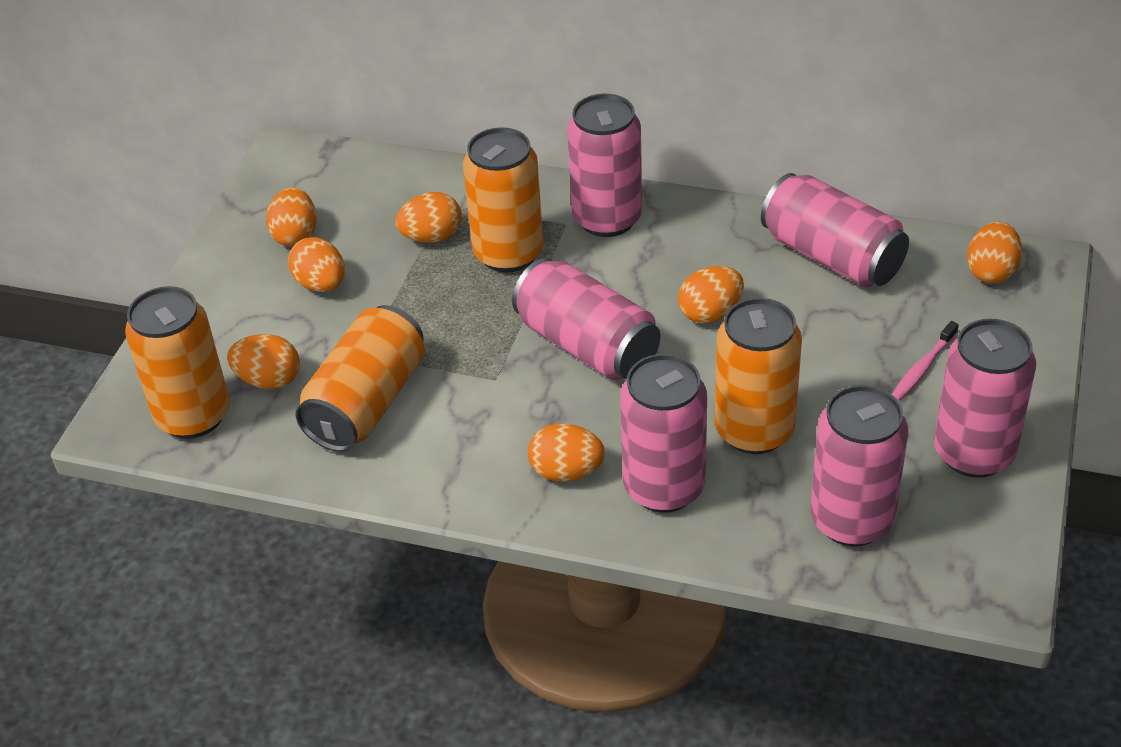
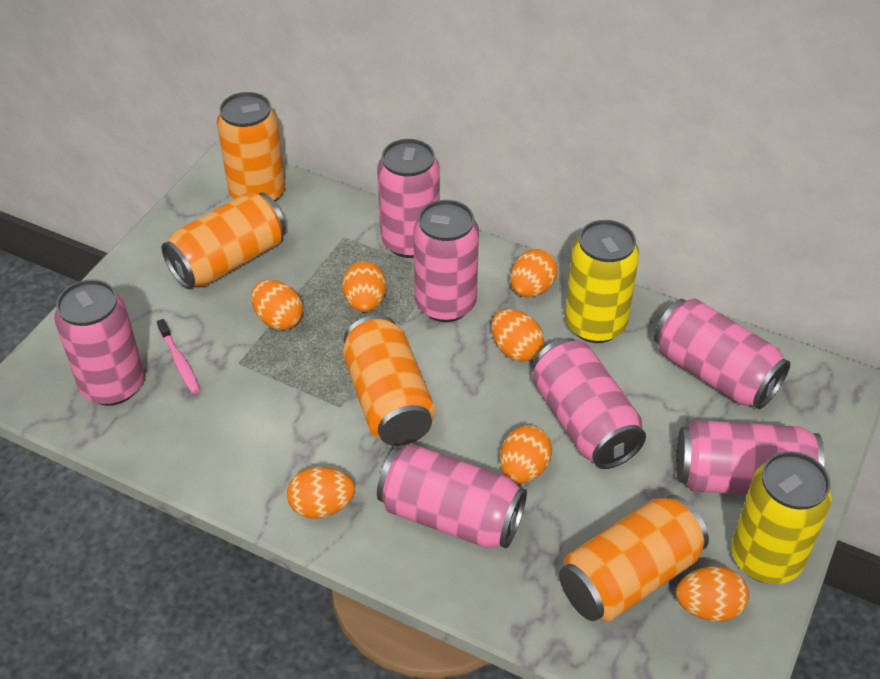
pink can: [512,258,660,380] [567,94,642,237] [620,354,707,513] [761,173,909,287] [810,385,908,547] [934,319,1036,478] = 6 -> [54,279,144,406] [377,139,440,258] [377,444,527,549] [413,200,479,322] [532,338,646,469] [654,298,790,409] [676,420,824,495] = 7
yellow can: none = 0 -> [565,220,639,343] [731,451,832,584] = 2

